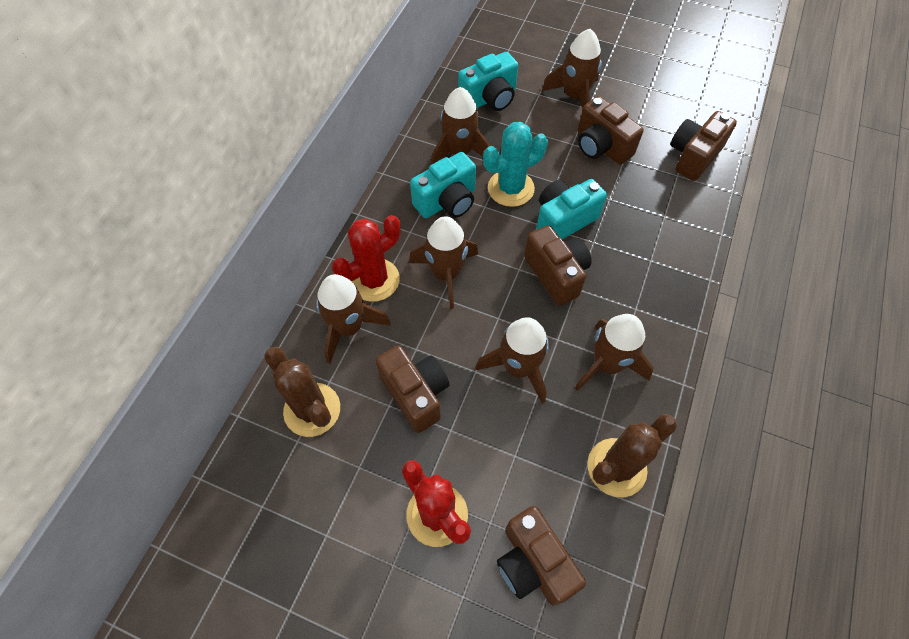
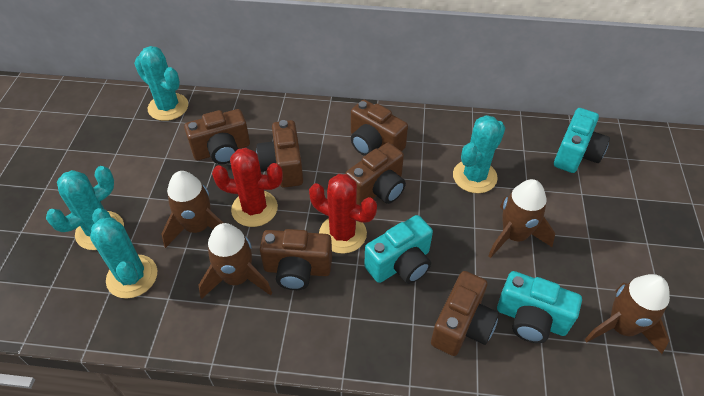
brown cactus: [264,347,340,437] [588,414,677,498] = 2 -> none = 0
brown camera: [375,346,449,433] [497,506,586,606] [524,225,592,306] [578,96,644,165] [671,111,737,181] = 5 -> [184,109,250,164] [256,120,303,188] [260,229,332,290] [345,143,406,206] [351,100,408,156] [431,271,499,356] = 6
brown rocket: [316,274,391,364] [409,216,478,309] [431,87,491,165] [475,317,549,404] [542,29,602,110] [575,314,654,391] = 6 -> [161,171,223,248] [198,223,272,299] [488,179,555,258] [584,274,670,354] = 4
turquoise cactus: [483,122,548,207] = 1 -> [46,166,124,250] [90,208,157,298] [134,46,188,121] [453,115,505,193] = 4

